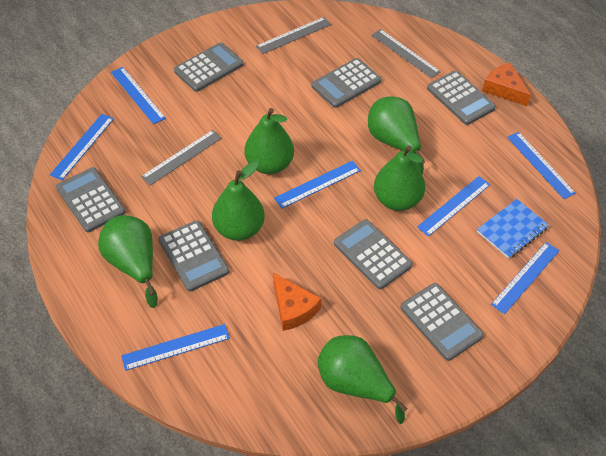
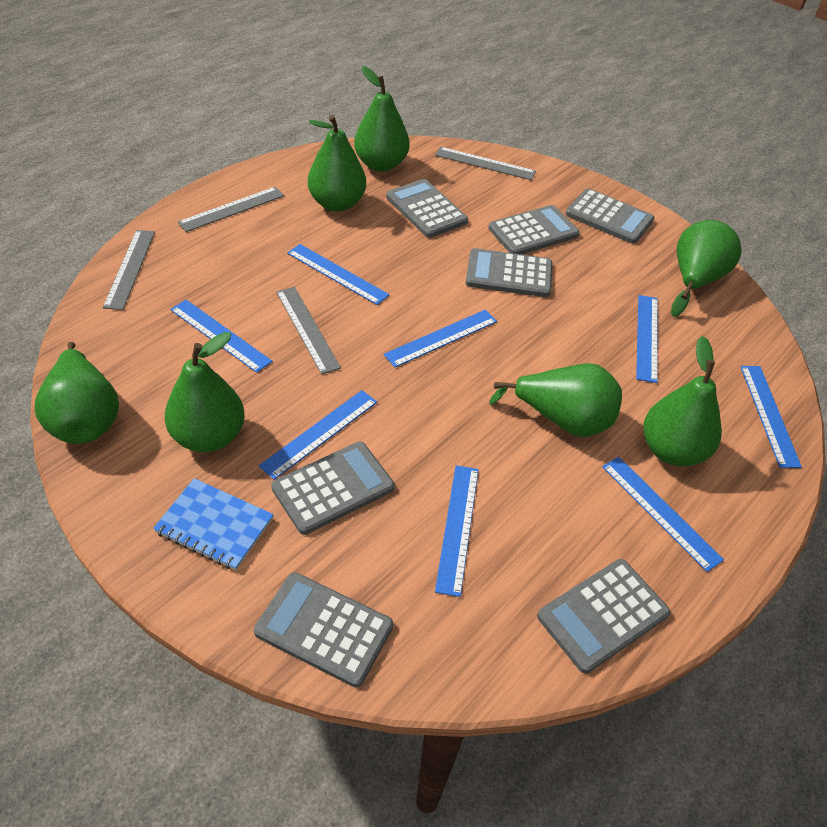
blue ruler: [50,114,114,180] [111,67,166,124] [121,324,230,371] [274,161,361,209] [417,176,490,237] [491,242,559,314] [507,132,576,199] = 7 -> [170,300,272,373] [259,390,377,480] [287,244,389,305] [384,310,497,367] [435,465,479,597] [602,457,724,572] [636,295,658,383] [740,366,802,468] = 8
green pear: [98,215,158,308] [212,161,265,241] [244,108,294,174] [318,335,408,424] [368,97,425,174] [374,145,425,211] = 6 -> [35,342,119,444] [165,332,245,452] [308,115,366,212] [354,66,410,172] [489,363,622,437] [643,336,722,467] [671,220,742,317] = 7
grey ruler: [141,130,222,185] [256,17,331,54] [371,29,441,78] = 3 -> [103,230,155,310] [177,187,284,232] [276,287,341,374] [435,147,536,180] = 4
orange cheese: [273,273,322,331] [482,63,531,106] = 2 -> none = 0

